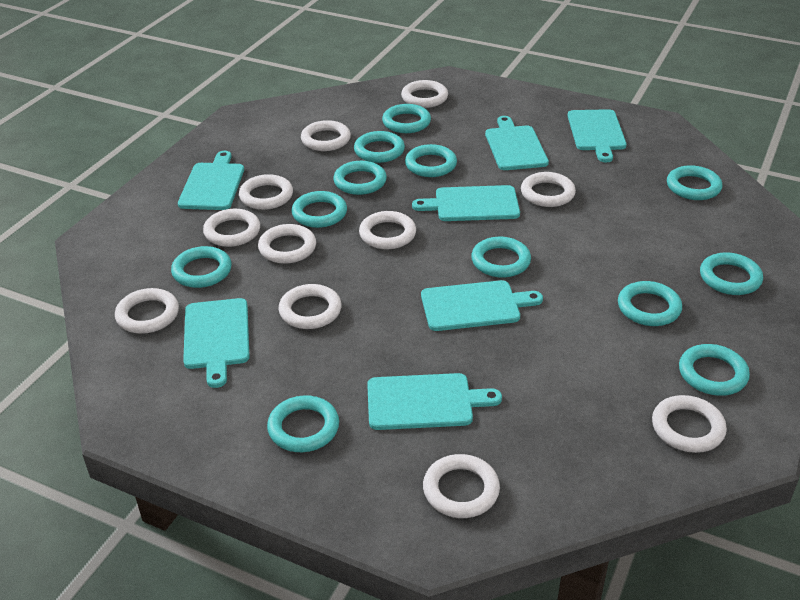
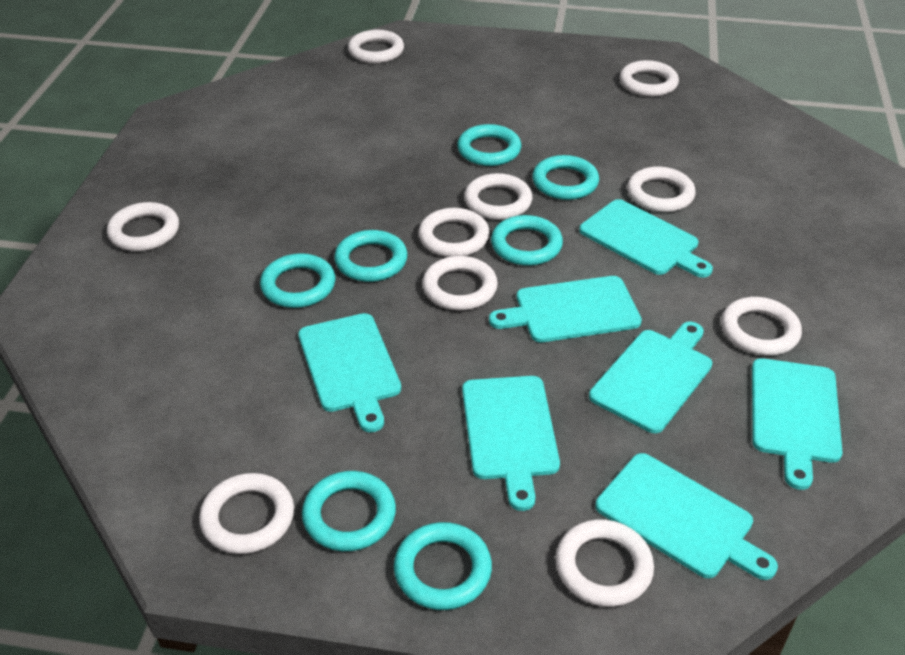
turquoise ring: [171,246,232,288] [267,396,339,452] [292,191,347,228] [333,161,387,195] [354,131,405,163] [382,104,431,133] [405,144,457,177] [471,237,531,278] [618,281,682,326] [667,165,722,200] [679,344,750,396] [700,252,763,295] = 12 -> [260,253,335,308] [302,471,396,551] [334,230,408,282] [394,522,492,610] [457,124,521,166] [491,215,563,266] [532,155,599,200] = 7
white ring: [115,288,179,334] [203,209,260,247] [239,174,293,210] [258,224,316,264] [278,284,342,329] [301,120,351,151] [359,211,416,249] [401,80,448,108] [423,454,500,518] [521,172,576,207] [652,395,727,453] = 11 -> [107,202,179,251] [199,473,294,554] [348,30,404,63] [418,208,490,257] [422,256,498,310] [464,173,533,220] [556,519,654,607] [620,60,679,97] [627,167,696,212] [721,297,802,356] = 10

